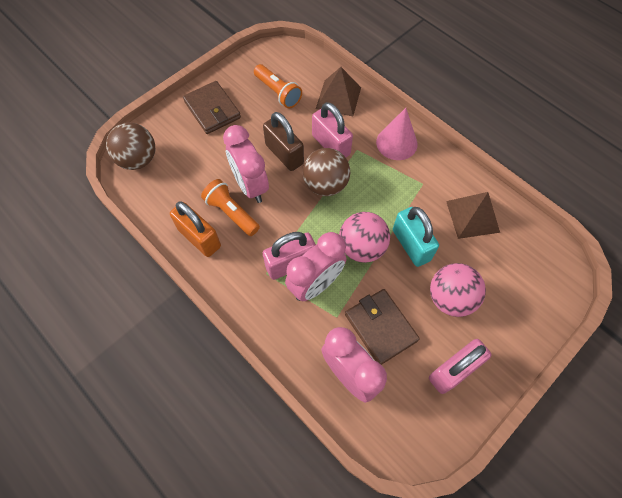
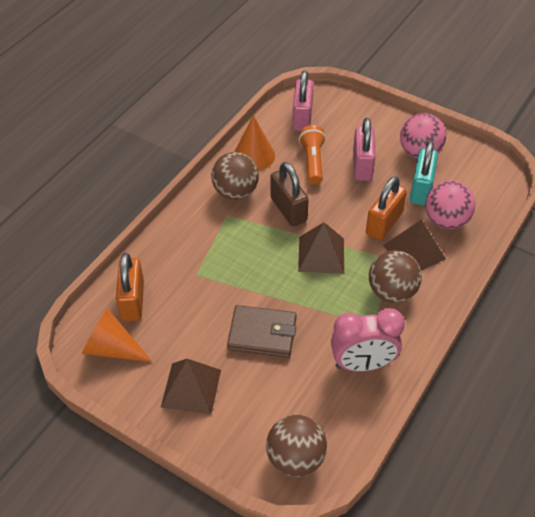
brown ball: [106,123,155,170] [303,148,350,196] = 2 -> [211,152,259,200] [266,414,327,477] [369,250,422,303] = 3
brown pyramid: [316,67,361,116] [446,192,500,239] = 2 -> [161,359,221,414] [298,222,344,274] [383,219,446,271] = 3
brown wallet: [183,81,241,134] [345,289,420,365] = 2 -> [227,305,297,358] = 1
orange cone: none = 0 -> [82,308,153,362] [234,115,275,171] = 2
orange flashlight: [201,179,260,236] [254,64,302,108] = 2 -> [299,125,326,184] = 1
orange padlock: [170,201,221,257] = 1 -> [116,253,144,321] [366,176,407,240] = 2
pink clock: [223,125,269,203] [285,232,347,301] [321,327,387,403] = 3 -> [331,308,405,372] = 1
pink cone: [376,108,417,160] = 1 -> none = 0
pink padlock: [263,232,316,280] [312,102,353,157] [429,339,492,394] = 3 -> [292,70,314,131] [353,118,375,181] = 2

